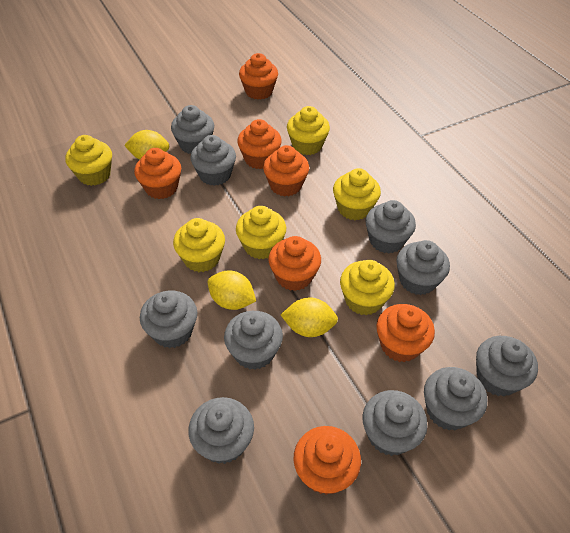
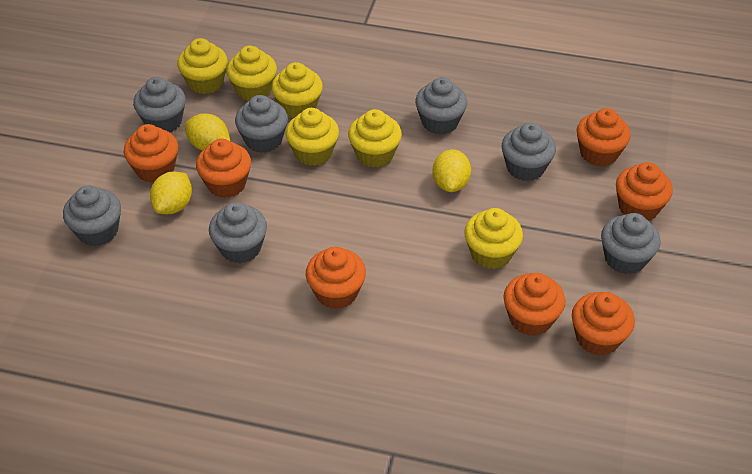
grey cupcake: [140,291,197,348] [171,105,214,154] [188,397,254,464] [190,135,236,186] [224,311,283,370] [362,390,428,456] [366,200,416,254] [396,240,450,295] [424,367,487,431] [476,336,538,397] = 10 -> [63,186,121,246] [133,77,186,132] [209,202,267,263] [235,95,288,153] [415,77,467,135] [502,122,556,181] [601,213,661,274] = 7

